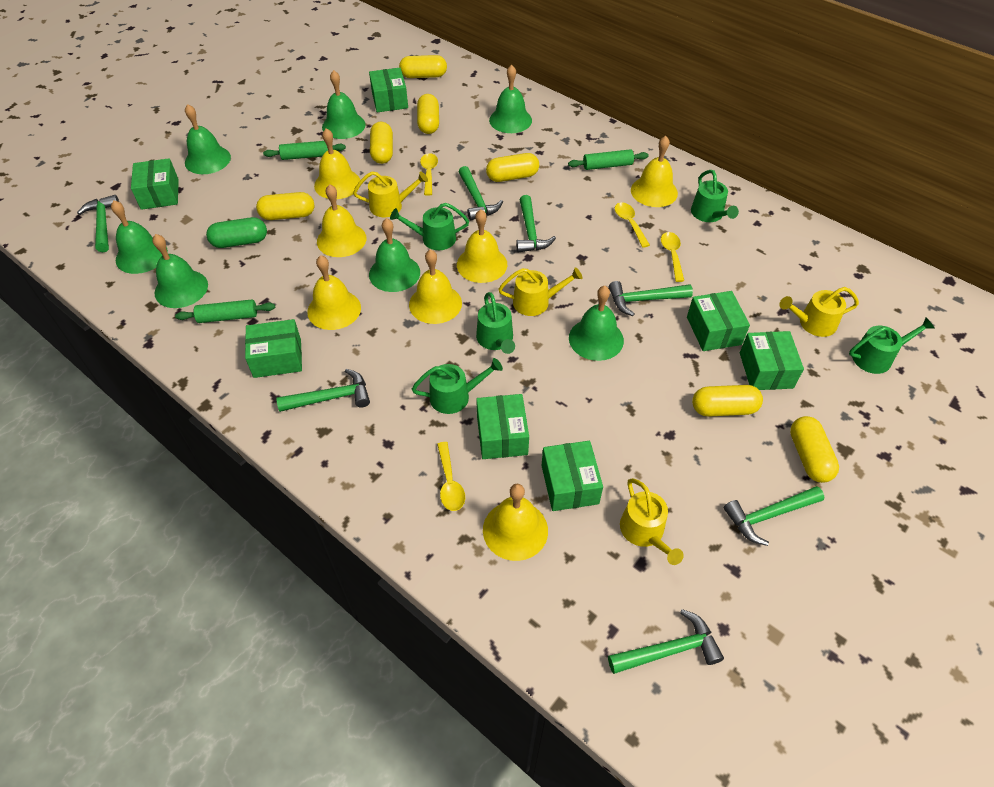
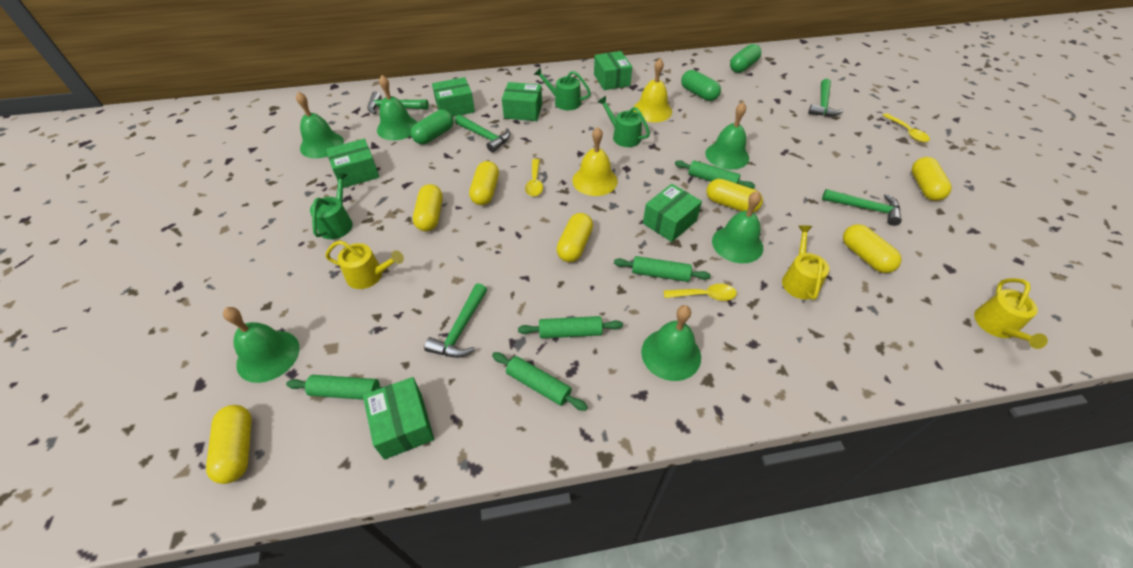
green bell: [111,200,168,274] [152,234,208,308] [185,104,231,174] [322,70,366,139] [369,218,420,292] [489,65,532,133] [569,286,624,361] = 7 -> [223,307,300,383] [296,92,344,158] [377,75,417,140] [641,305,701,381] [705,102,749,170] [712,191,763,263] = 6
green box: [131,158,179,210] [245,319,302,378] [369,68,408,112] [476,394,529,459] [541,441,603,511] [687,291,750,351] [740,331,804,390] = 7 -> [326,139,379,188] [363,377,434,460] [432,77,475,117] [502,82,542,121] [594,51,632,90] [643,184,702,242] = 6
green capsule: [206,217,267,248] = 1 -> [411,110,454,144] [681,70,721,101] [730,44,761,73] = 3
green hammer: [77,195,119,253] [276,369,370,412] [459,166,503,220] [516,195,556,253] [608,609,724,674] [609,281,693,316] [724,486,824,546] = 7 -> [367,91,429,114] [424,283,487,358] [455,115,510,152] [808,79,844,117] [822,189,902,226] = 5
green rolling pin: [175,299,275,323] [263,141,346,160] [568,149,649,170] = 3 -> [286,375,383,400] [492,352,588,411] [518,316,623,338] [614,256,711,282] [675,160,755,189] = 5
green watering can: [390,203,469,250] [412,358,503,414] [476,292,515,354] [691,170,739,222] [849,317,935,374] = 5 -> [310,173,353,239] [534,67,591,110] [598,96,650,147] = 3
yellow bell: [307,255,361,330] [314,128,360,199] [317,184,366,257] [409,249,462,324] [457,209,507,283] [483,484,548,561] [631,136,678,207] = 7 -> [572,127,618,196] [634,58,672,122] = 2
yellow spoon: [420,153,438,196] [437,442,465,511] [615,202,650,248] [661,232,684,282] = 4 -> [525,159,543,196] [664,284,737,301] [883,113,930,142] = 3
yellow watering can: [353,171,428,217] [498,267,582,316] [620,478,684,565] [779,287,859,337] = 4 -> [325,240,404,289] [782,225,829,300] [974,278,1048,349] = 3

